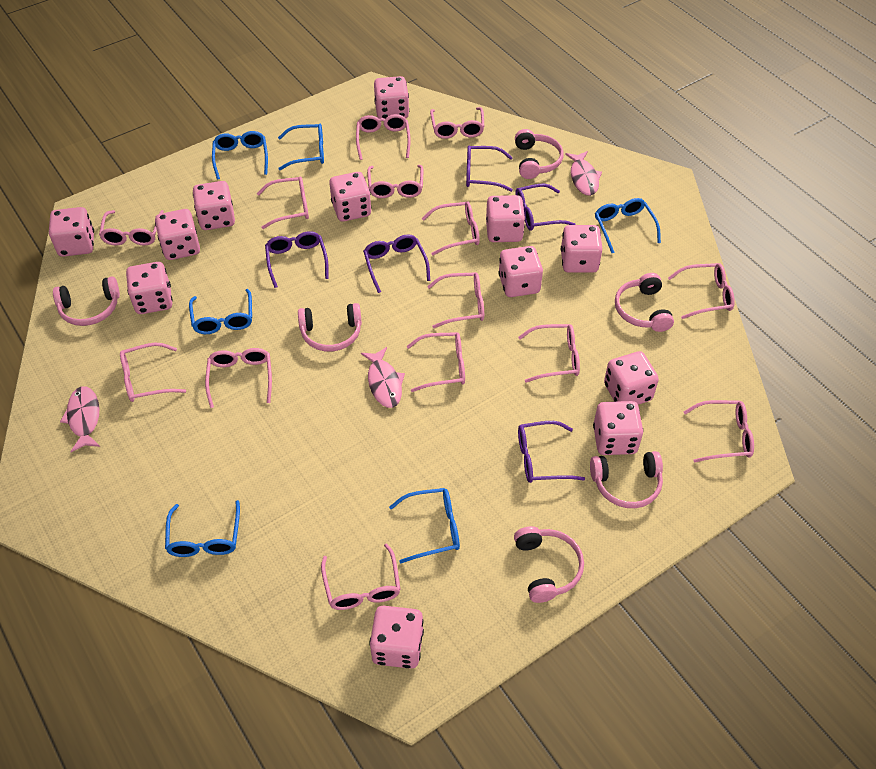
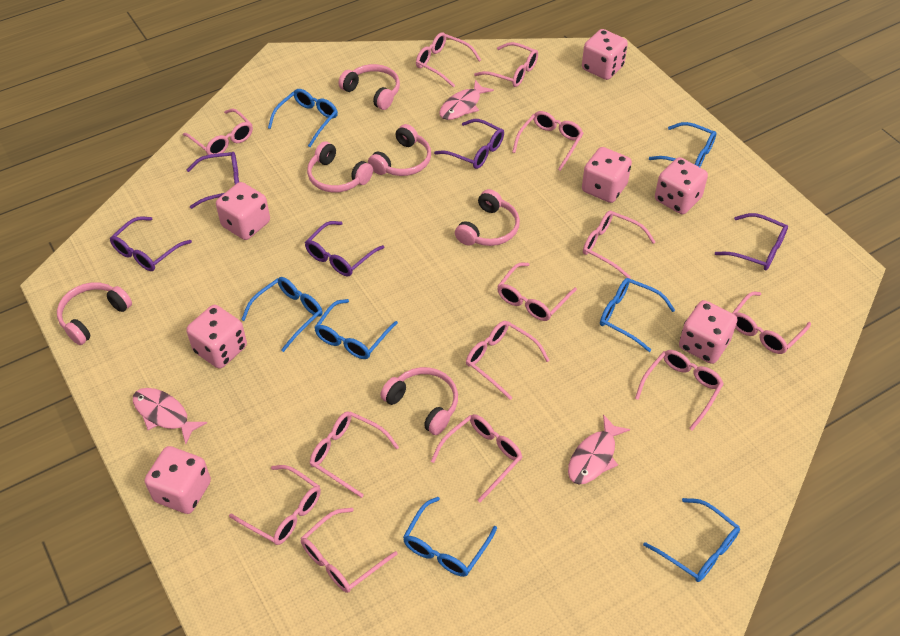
blue glasses: [165,500,240,557] [189,289,252,334] [212,131,268,180] [278,124,324,170] [389,488,460,563] [595,198,661,253] = 6 -> [241,277,323,352] [268,89,338,147] [314,299,398,359] [403,497,497,577] [600,278,675,352] [643,498,740,582] [649,122,717,167] = 7
pink dice: [49,207,94,257] [126,262,173,314] [155,209,200,260] [193,181,235,230] [329,172,371,222] [369,606,424,669] [374,76,409,119] [486,195,525,242] [499,246,543,297] [561,225,602,273] [593,401,643,455] [604,351,659,405] = 12 -> [145,446,211,514] [186,305,247,369] [216,182,270,240] [582,29,628,80] [582,147,632,203] [655,157,708,214] [679,300,737,364] = 7
pink glasses: [99,210,164,245] [120,343,186,402] [205,348,272,408] [257,177,309,229] [321,543,400,610] [356,114,411,160] [367,165,423,198] [407,332,465,392] [422,201,480,256] [427,272,484,328] [430,107,484,139] [518,324,580,383] [668,263,735,319] [684,400,754,463] = 14 -> [183,108,253,155] [229,465,321,545] [301,508,398,593] [310,411,399,498] [416,32,481,87] [431,414,522,502] [466,321,550,400] [474,42,538,87] [497,262,577,321] [512,111,583,171] [583,211,655,279] [635,350,723,431] [732,292,811,354] = 13

